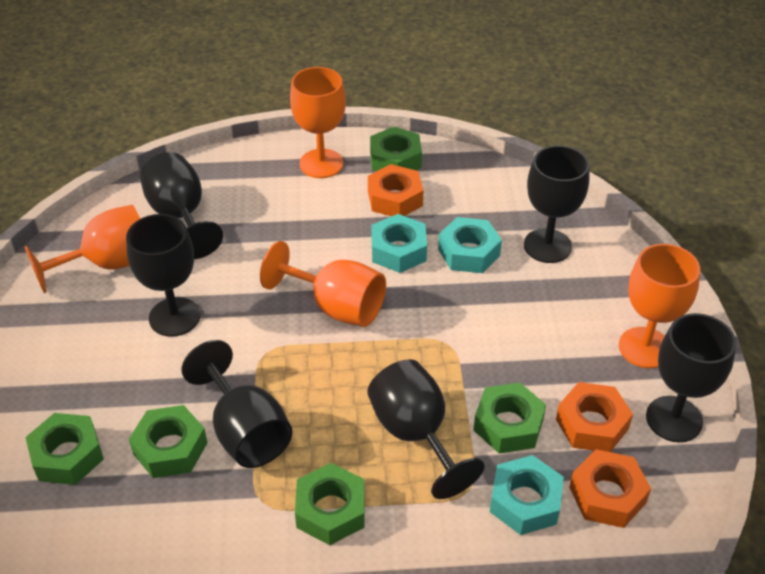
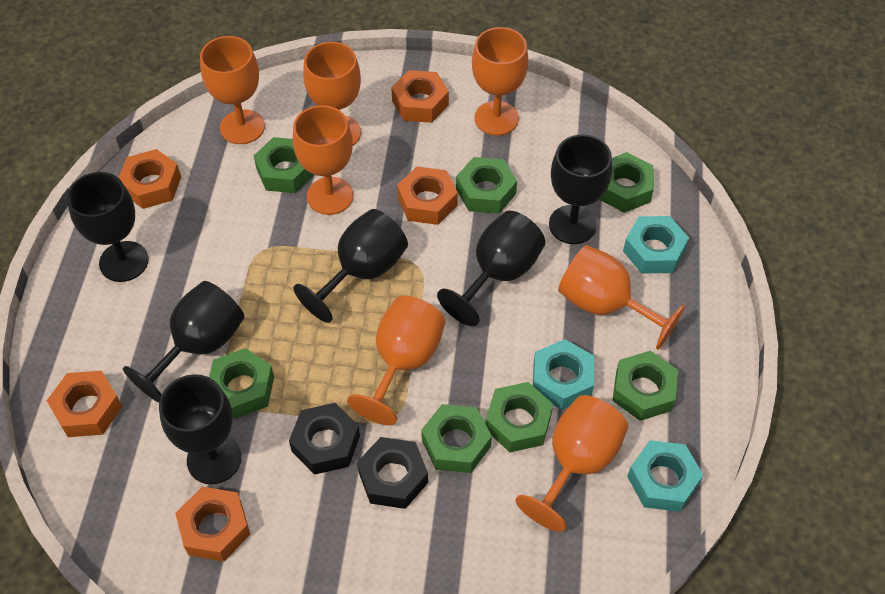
black nut: none = 0 -> [289,403,360,475] [357,437,428,509] = 2
green nut: [25,413,104,485] [129,405,207,478] [295,463,365,545] [370,127,422,171] [473,383,546,454] = 5 -> [209,348,274,419] [254,137,314,193] [421,404,492,473] [456,157,517,214] [485,382,553,452] [599,152,654,213] [612,351,678,421] = 7
orange goblet: [24,205,140,293] [260,241,386,327] [290,67,346,178] [619,244,700,368] = 4 -> [200,36,265,144] [293,105,353,215] [303,42,361,145] [347,296,445,425] [472,27,528,136] [516,395,628,532] [558,245,685,349] = 7
orange nut: [368,164,423,216] [556,382,633,452] [569,449,651,528] = 3 -> [47,371,123,437] [119,149,181,209] [175,487,251,561] [391,70,449,123] [397,167,458,225] = 5

